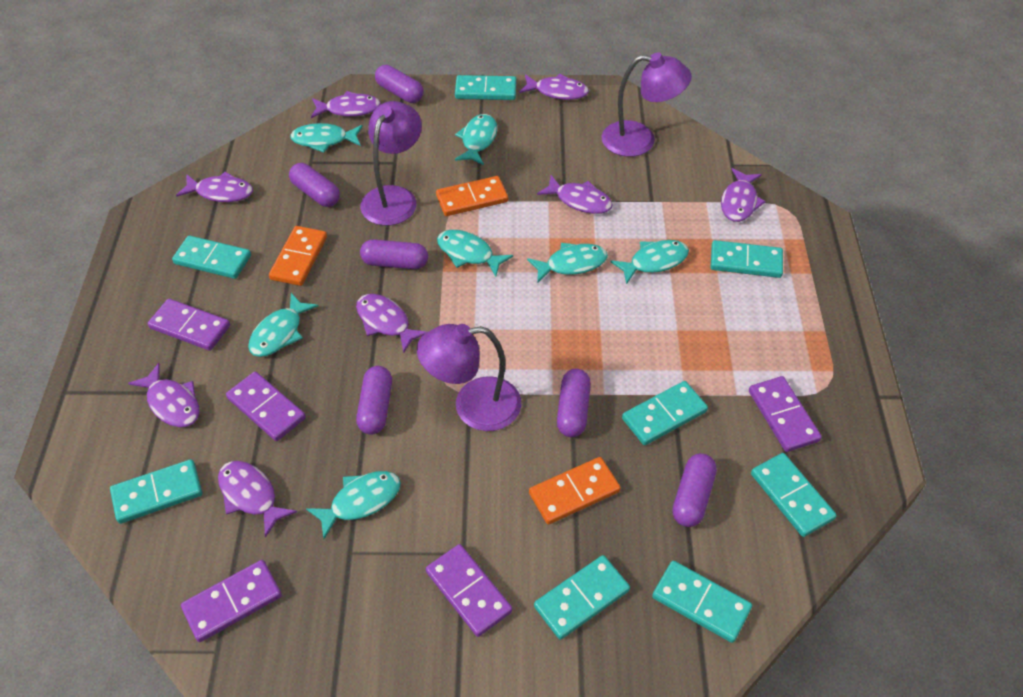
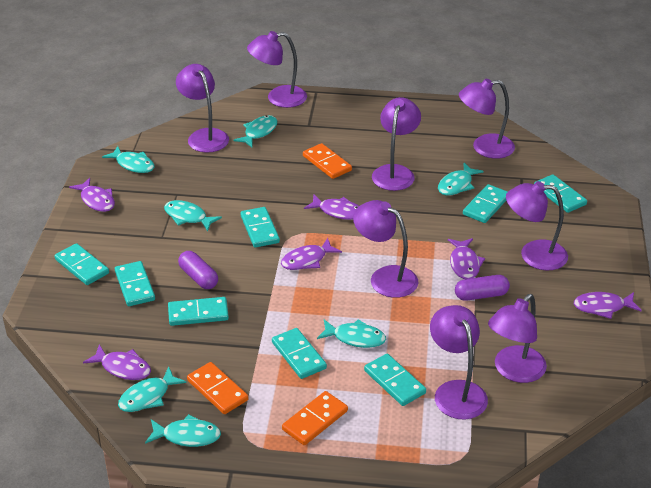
purple capsule: [289,163,340,207] [356,366,392,435] [360,239,428,269] [375,65,423,103] [557,369,591,437] [672,453,717,527] = 6 -> [178,251,218,289] [455,275,510,301] = 2
purple domino: [148,299,230,351] [181,560,282,642] [226,371,306,441] [426,544,512,637] [749,376,822,452] = 5 -> none = 0
purple fish: [128,363,200,427] [176,172,253,202] [218,461,297,538] [311,91,381,118] [356,294,427,353] [519,74,589,100] [537,175,613,214] [721,168,766,222] = 8 -> [69,178,115,212] [83,344,151,380] [281,238,342,270] [304,195,359,220] [448,238,485,279] [574,292,642,319] = 6
purple lamp: [360,101,422,226] [417,324,521,431] [602,52,692,157] = 3 -> [176,64,229,153] [247,31,307,108] [353,200,418,298] [372,97,421,191] [430,305,488,420] [459,79,515,159] [488,294,547,383] [506,181,568,271] = 8

